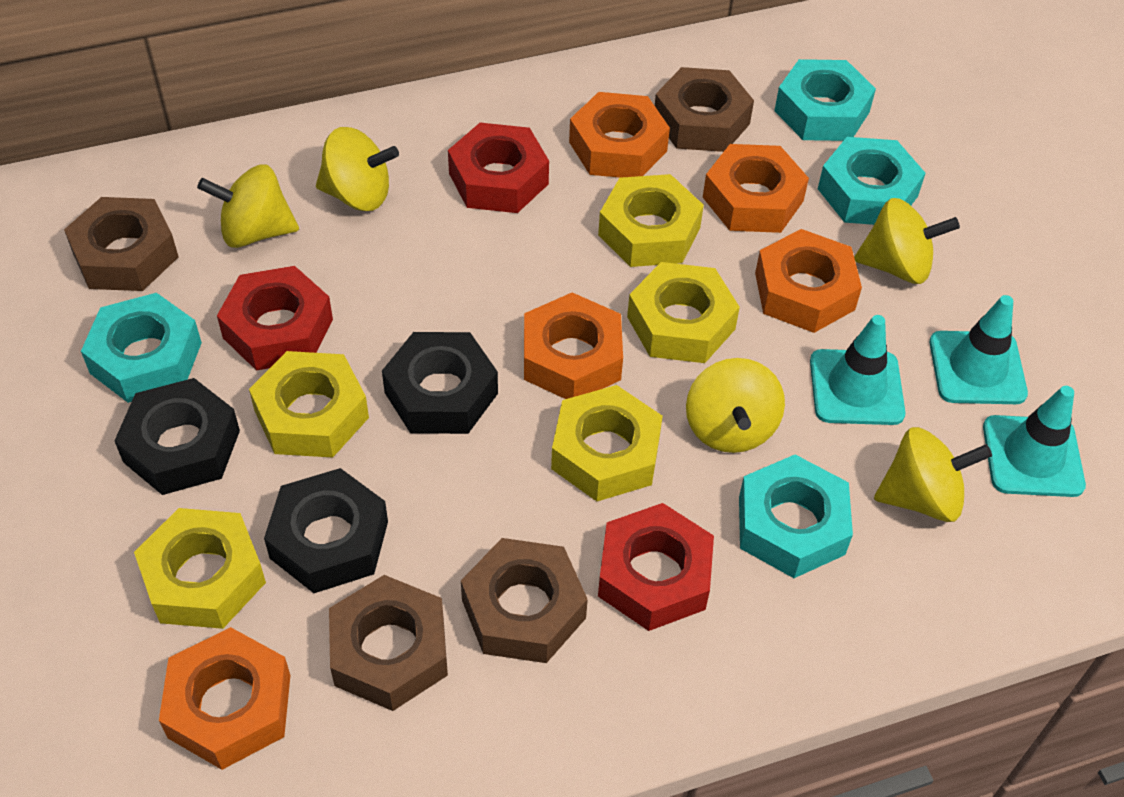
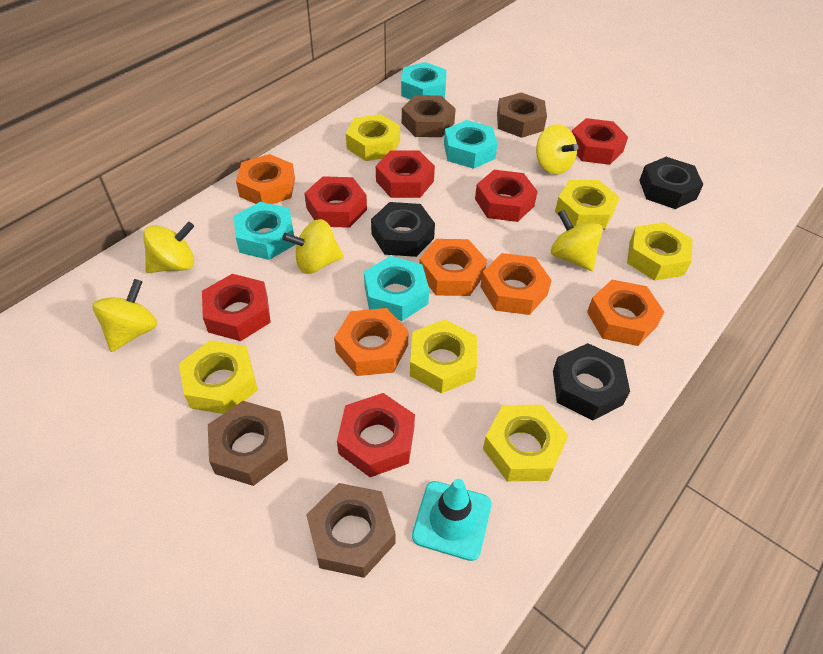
red nut: [217,266,333,371] [448,123,549,213] [598,503,714,631] = 3 -> [202,274,271,341] [304,176,367,228] [337,393,415,477] [376,150,435,198] [475,170,538,222] [572,118,628,165] = 6
turquoise traffic cone: [810,315,905,425] [930,295,1028,404] [983,386,1086,497] = 3 -> [412,479,492,561] = 1
yellow nut: [134,508,266,629] [249,351,369,458] [551,385,663,501] [598,174,704,267] [627,262,740,363] = 5 -> [179,340,258,414] [346,114,400,161] [410,319,477,394] [483,405,569,481] [555,180,619,230] [627,222,692,281] = 6

